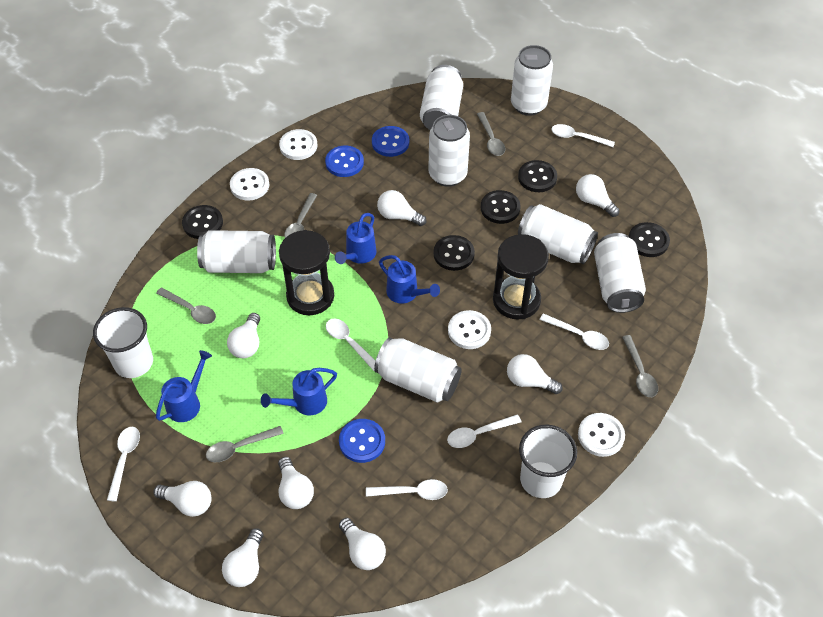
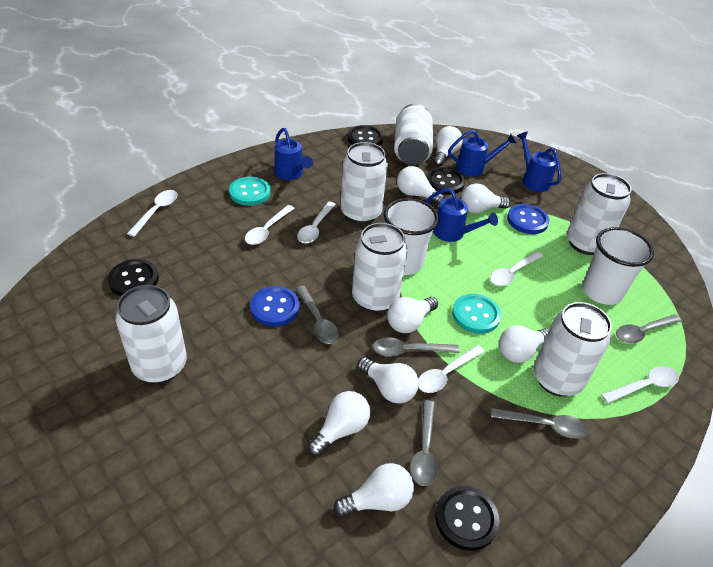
black button: [182,205,223,239] [434,235,475,271] [481,190,521,224] [518,160,557,192] [628,222,670,257] = 5 -> [108,259,159,296] [347,125,383,146] [426,167,465,194] [435,486,500,551] = 4
black hourglass: [279,230,334,315] [493,234,549,320] = 2 -> none = 0
blue button: [325,146,364,177] [339,419,385,463] [372,126,409,157] = 3 -> [250,286,300,326] [507,204,549,234] = 2
turquoise button: none = 0 -> [229,177,270,206] [452,294,501,334] = 2
white button: [230,168,269,201] [279,129,317,160] [448,310,491,349] [578,413,625,457] = 4 -> none = 0
white can: [197,230,276,273] [374,337,462,403] [420,65,463,130] [428,115,470,187] [511,45,553,116] [518,204,598,264] [594,233,646,313] = 7 -> [115,285,187,384] [340,142,388,224] [352,223,407,313] [394,104,433,165] [534,302,612,397] [567,173,632,255] = 6

